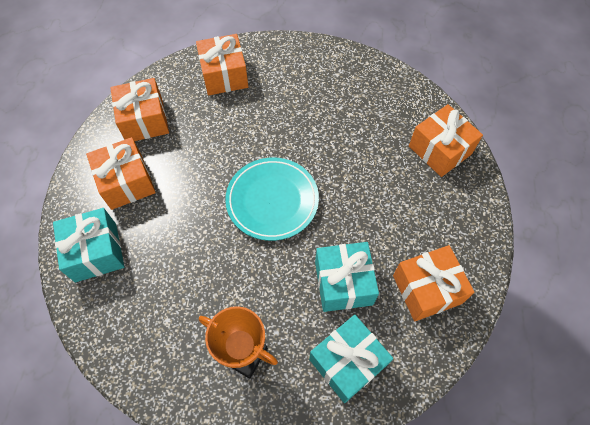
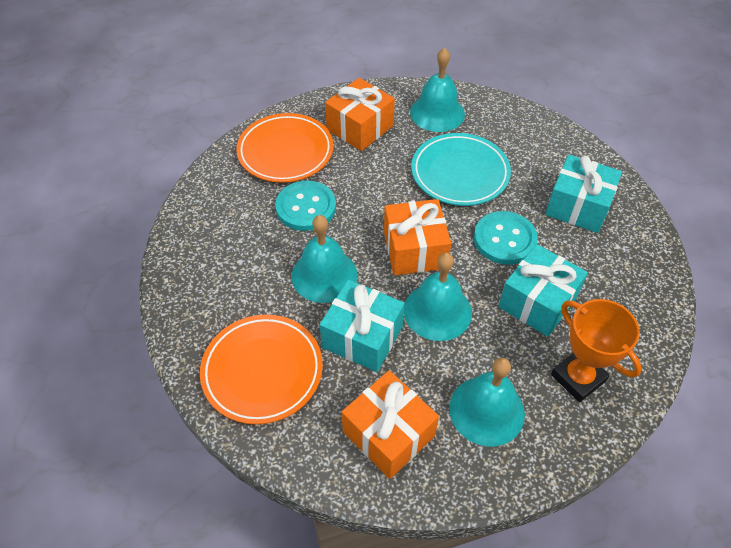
orange gift: [86,137,156,210] [110,78,169,141] [196,34,248,95] [393,245,475,321] [409,104,483,177] = 5 -> [325,78,395,151] [342,370,439,479] [384,199,451,275] = 3
orange plate: none = 0 -> [200,315,323,424] [236,113,333,183] = 2
turquoise bell: none = 0 -> [292,215,357,303] [404,253,472,341] [410,48,465,132] [449,358,525,447] = 4
turquoise button: none = 0 -> [275,181,336,231] [474,211,538,264] = 2

